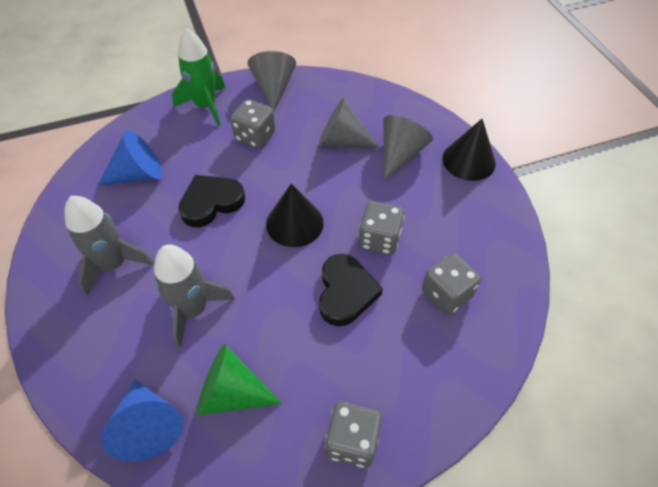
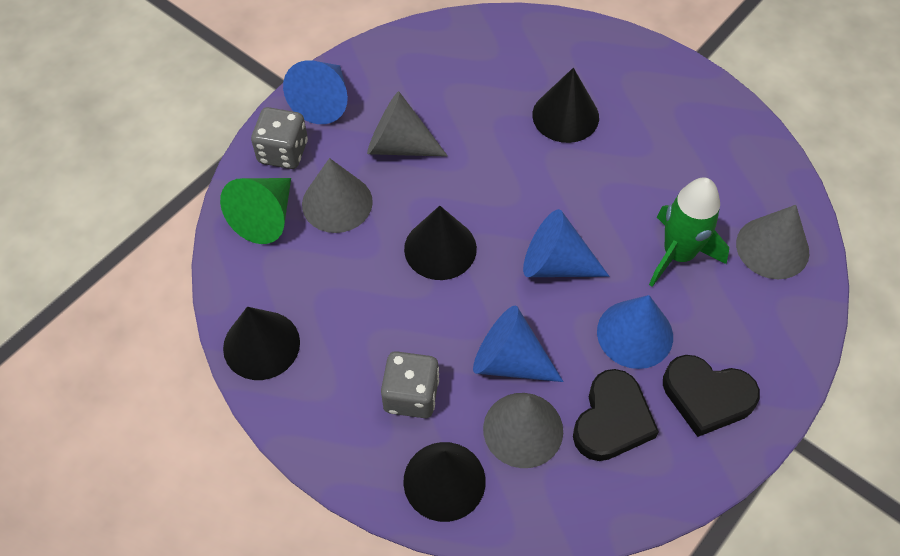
black cone: [266,183,324,247] [442,119,496,181] = 2 -> [223,307,300,380] [403,442,486,522] [404,206,477,280] [532,68,599,143] = 4
blue cone: [98,131,163,185] [101,379,183,462] = 2 -> [283,60,348,124] [473,305,564,382] [523,209,609,277] [597,295,673,369] = 4
grey cone: [248,51,296,112] [319,98,379,148] [383,115,433,180] = 3 -> [302,158,373,233] [367,91,448,157] [483,393,563,468] [736,205,809,279] = 4
grey dice: [230,99,275,149] [325,402,382,468] [359,201,404,255] [422,253,481,315] = 4 -> [251,107,308,169] [381,351,439,418] = 2
grey rocket: [64,196,154,296] [154,245,235,349] = 2 -> none = 0

